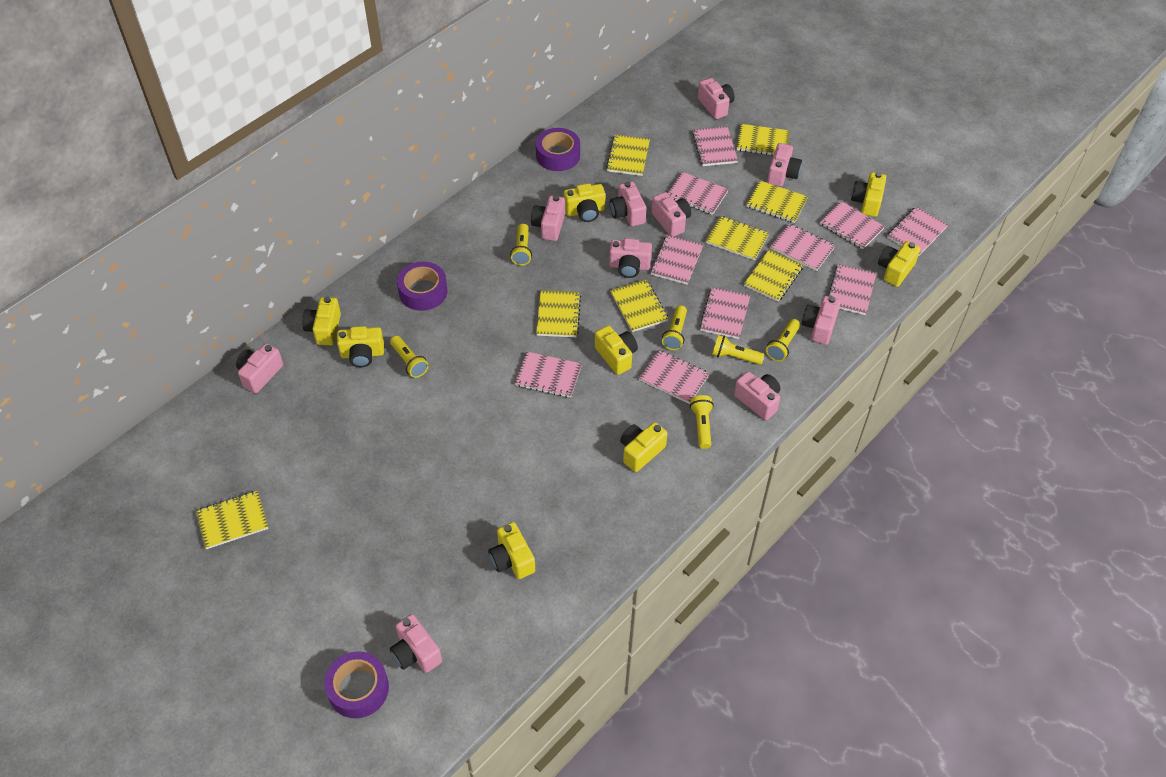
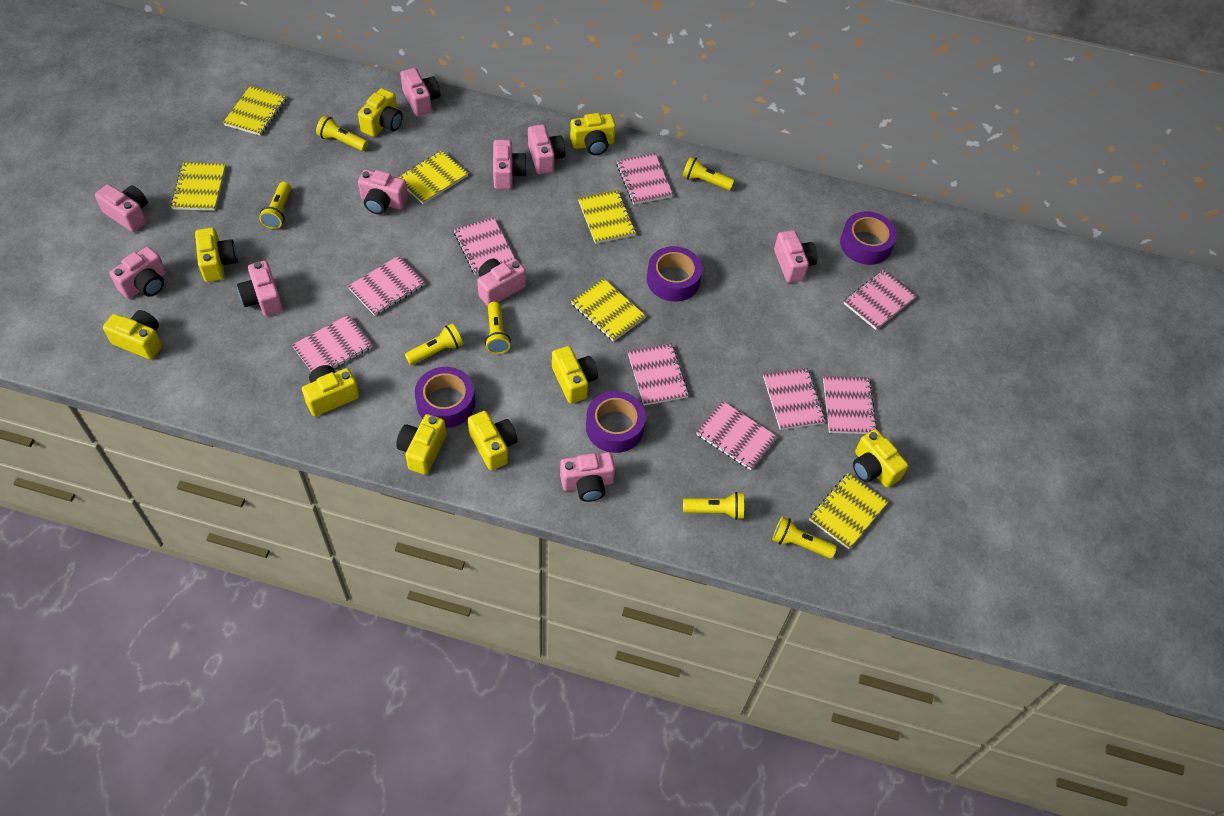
pink notebook: [515,352,582,398] [639,350,709,404] [650,235,703,285] [668,172,729,215] [692,126,738,166] [699,287,750,339] [770,223,835,271] [820,201,885,249] [828,264,876,315] [887,207,948,256] = 10 -> [292,315,372,372] [348,256,425,316] [454,217,515,275] [616,153,673,205] [628,343,689,406] [696,401,778,470] [763,368,825,430] [823,376,877,434] [843,270,916,330] = 9
purple tape: [324,651,389,718] [397,262,448,311] [536,128,580,171] = 3 -> [415,367,475,428] [586,391,646,453] [647,246,702,302] [840,212,897,265] = 4
yellow camera: [302,297,341,346] [337,326,384,367] [488,522,535,579] [564,183,605,222] [595,326,638,375] [620,422,667,472] [851,172,886,217] [878,241,920,287] = 8 -> [103,310,162,360] [195,228,238,282] [302,365,359,416] [358,88,403,137] [396,414,447,475] [468,411,518,470] [552,346,598,404] [570,113,616,155] [853,429,908,488] = 9
yellow flashlight: [390,336,429,378] [510,223,532,266] [662,305,687,350] [690,395,714,449] [712,335,765,365] [766,319,800,361] = 6 -> [259,182,291,229] [316,116,368,151] [405,324,463,365] [485,301,511,354] [682,156,735,190] [683,492,744,520] [772,516,837,559] = 7
yellow notebook: [196,491,268,549] [536,290,581,337] [606,134,650,176] [610,279,669,332] [706,216,769,261] [737,124,790,156] [744,249,803,302] [746,181,808,223] = 8 -> [171,162,226,211] [223,85,287,136] [397,150,468,204] [571,278,646,342] [578,190,636,244] [809,473,888,549] = 6

